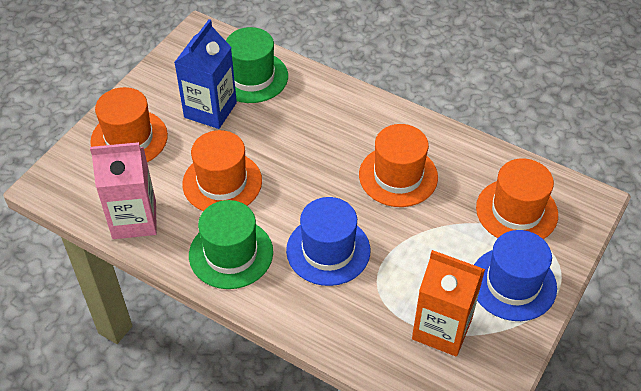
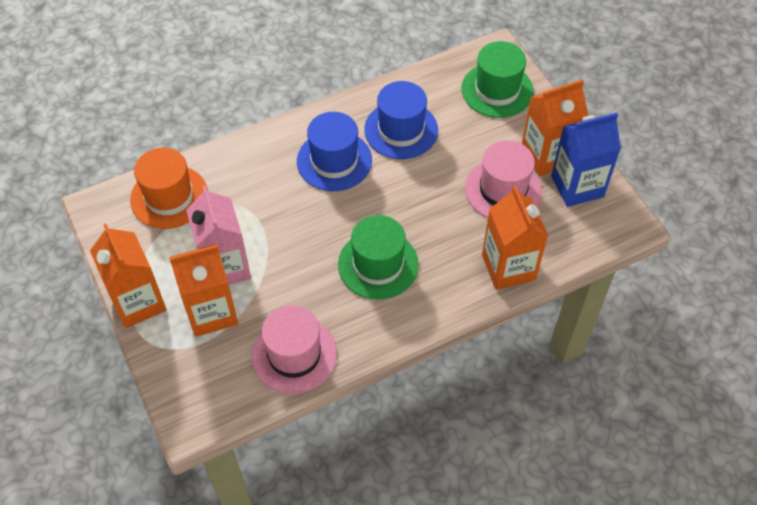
orange carton: [412,250,485,357] = 1 -> [90,223,167,328] [169,244,238,337] [482,185,548,290] [522,79,588,176] = 4
orange hat: [90,87,168,162] [182,130,262,211] [359,124,438,207] [476,159,558,239] = 4 -> [130,148,208,229] = 1
pink hat: none = 0 -> [252,305,337,394] [465,140,542,218] = 2

